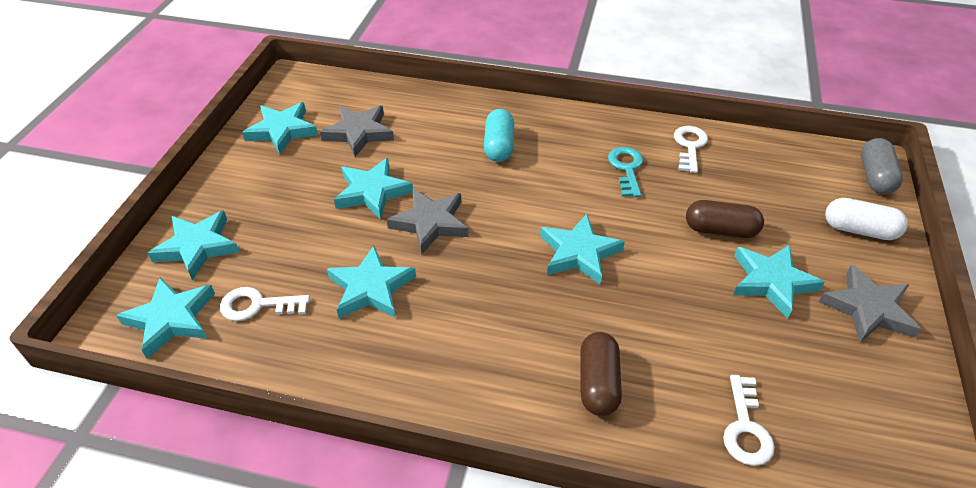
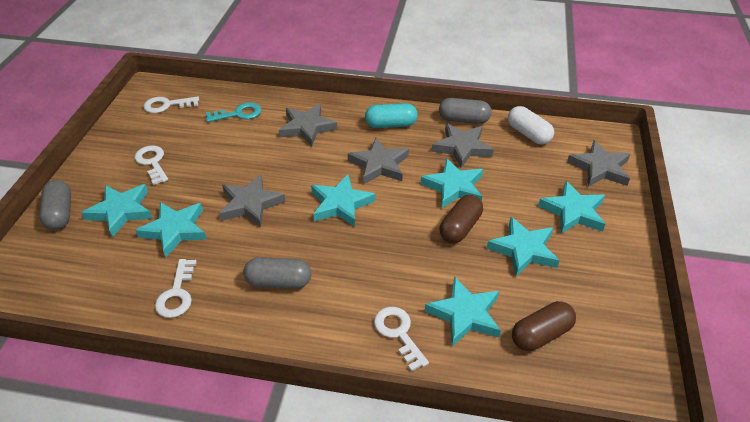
grey capsule: [861,138,903,194] = 1 -> [39,180,71,230] [243,257,311,289] [439,98,491,124] = 3
grey star: [320,106,394,157] [387,189,469,254] [819,264,921,343] = 3 -> [219,174,286,227] [279,104,338,146] [348,138,409,184] [432,123,494,168] [567,140,630,187] = 5
white key: [220,287,310,321] [674,126,708,173] [723,375,775,466] = 3 -> [135,145,168,185] [143,96,199,113] [155,259,197,318] [374,307,429,372] = 4

